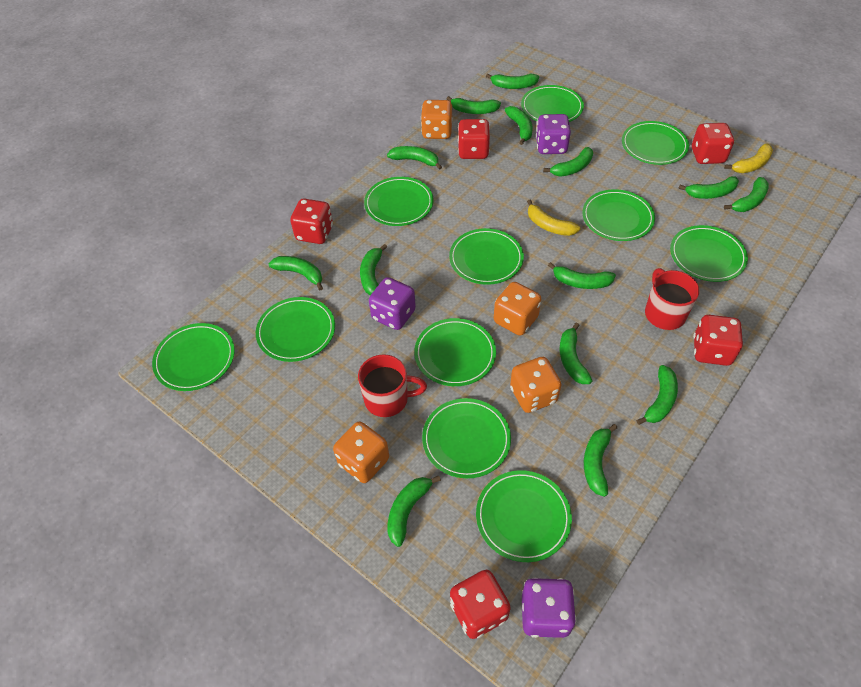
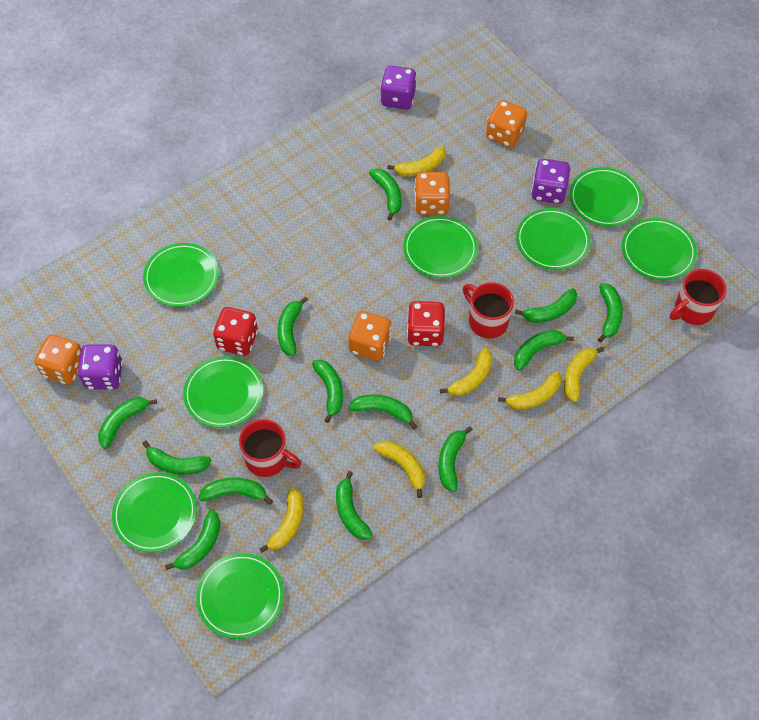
green banana: [269,256,323,290] [360,244,387,295] [387,146,442,170] [388,475,441,547] [447,96,501,114] [486,74,539,89] [505,106,533,145] [543,147,593,177] [548,262,616,289] [559,322,592,384] [584,424,617,497] [636,365,678,425] [678,176,739,199] [724,177,769,212] = 14 -> [98,397,157,449] [142,441,212,475] [165,509,221,570] [199,477,273,505] [277,296,308,356] [312,360,343,423] [336,471,373,540] [349,394,417,429] [369,168,401,221] [439,426,473,492] [514,330,574,371] [515,288,577,323] [598,283,623,342] = 13
green plate: [152,323,235,391] [256,297,335,362] [364,177,433,226] [414,318,496,386] [422,398,511,478] [449,228,524,285] [476,470,572,562] [521,85,584,122] [582,189,655,241] [622,121,689,165] [670,225,748,282] = 11 -> [112,472,197,552] [143,243,219,307] [183,356,263,428] [196,553,284,639] [403,216,478,278] [516,208,590,270] [570,167,642,227] [622,218,697,280] = 8
red dice: [290,199,333,244] [450,570,511,639] [458,119,490,159] [692,123,734,164] [693,315,743,366] = 5 -> [213,307,258,356] [407,301,445,346] = 2
red mug: [358,354,427,417] [645,268,700,330] = 2 -> [239,419,301,477] [463,282,514,338] [670,269,726,325] = 3
yellow banana: [527,200,580,236] [724,143,773,173] = 2 -> [259,487,303,553] [373,440,425,498] [387,146,446,177] [440,348,493,396] [498,371,562,410] [564,347,604,402] = 6

